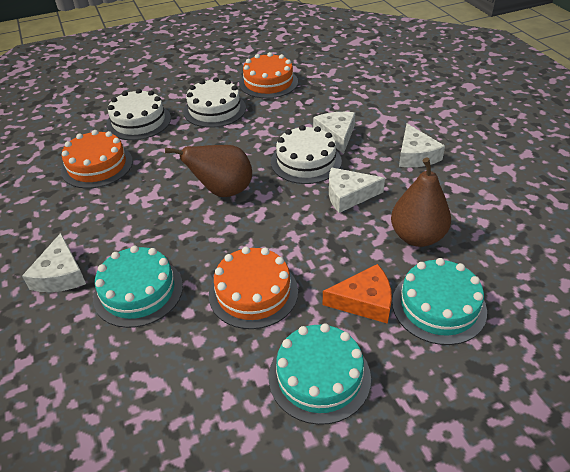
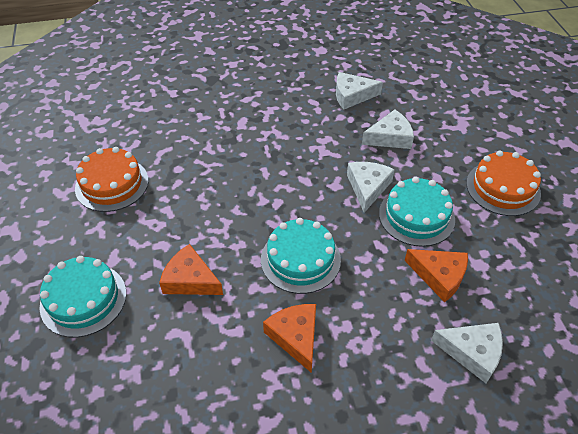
brown pear: [165,145,252,197] [391,158,451,247] = 2 -> none = 0
orange cake: [61,130,133,189] [209,247,298,329] [239,52,298,98] = 3 -> [75,147,148,212] [466,150,541,216] = 2
orange cheese: [323,264,392,324] = 1 -> [159,244,223,295] [263,304,316,373] [404,249,468,302] = 3
white cake: [106,89,171,140] [183,77,246,128] [271,125,342,184] = 3 -> none = 0

